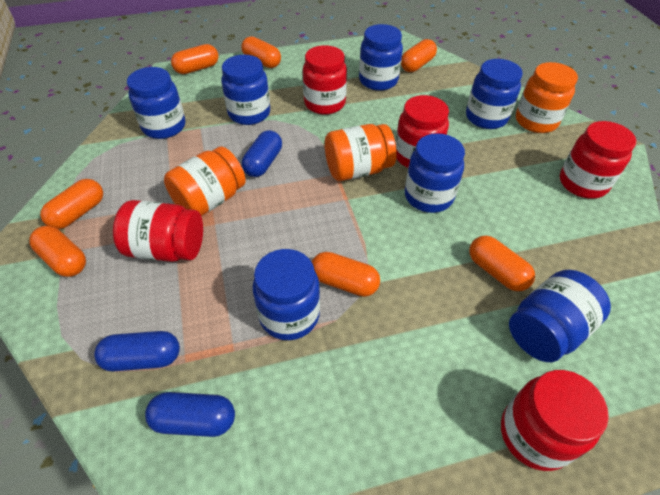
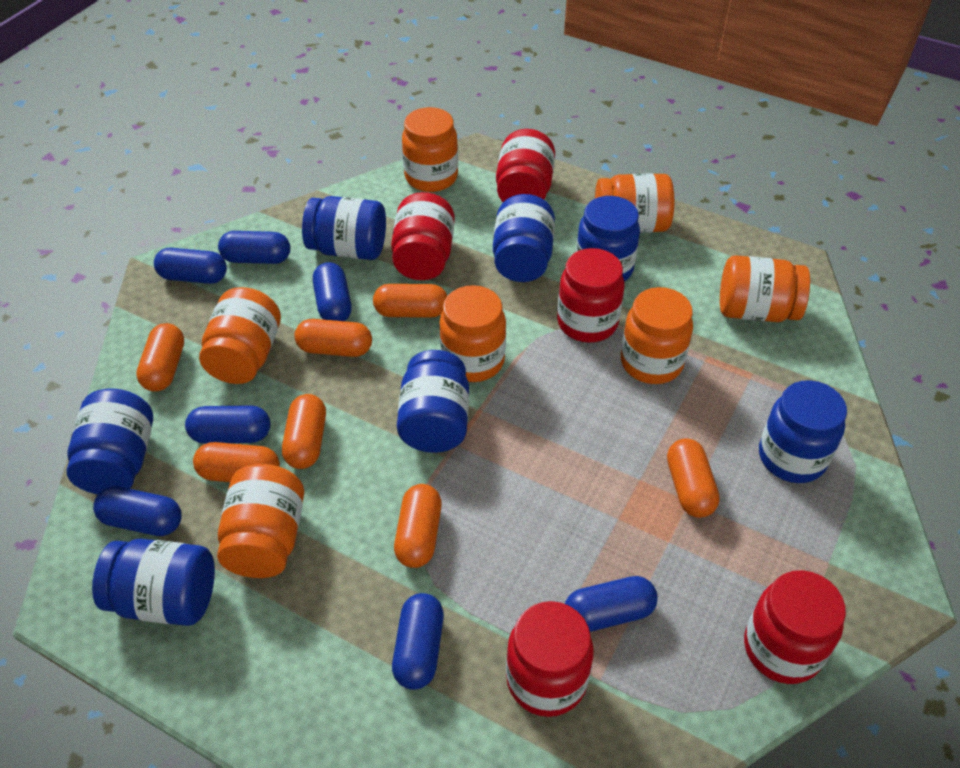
blue capsule: [94,331,180,371] [145,392,235,437] [242,130,282,177] = 3 -> [93,486,182,536] [154,248,227,284] [185,405,270,444] [218,231,290,264] [313,262,352,321] [392,593,444,690] [565,576,658,632] = 7
orange jar: [164,147,246,216] [325,124,397,181] [516,62,578,133] = 3 -> [199,287,281,384] [217,464,304,578] [402,107,458,192] [440,285,506,382] [595,173,674,233] [621,287,693,384] [720,255,810,322] = 7

